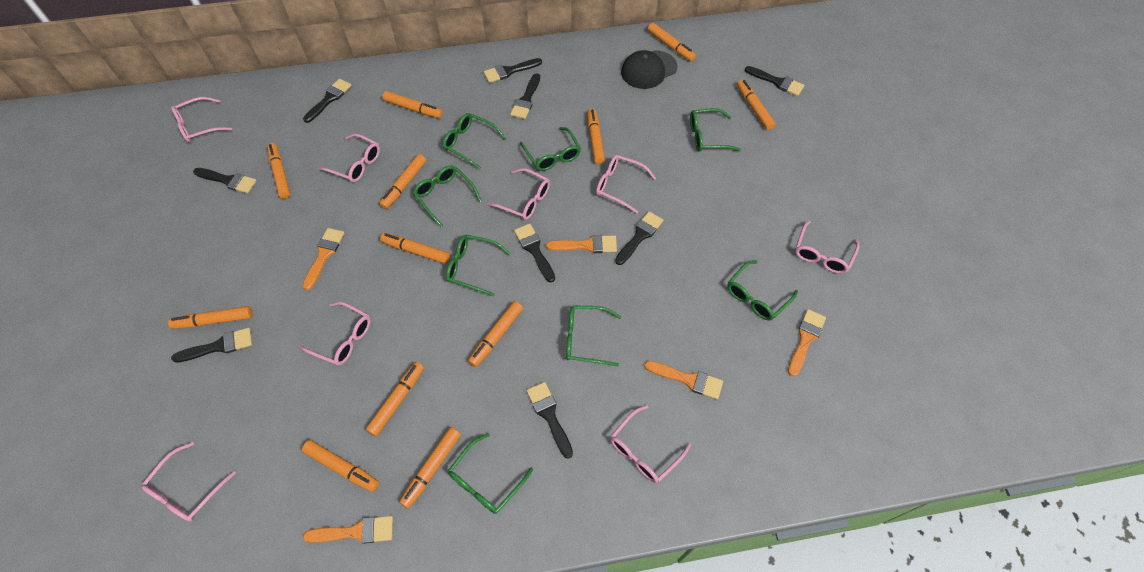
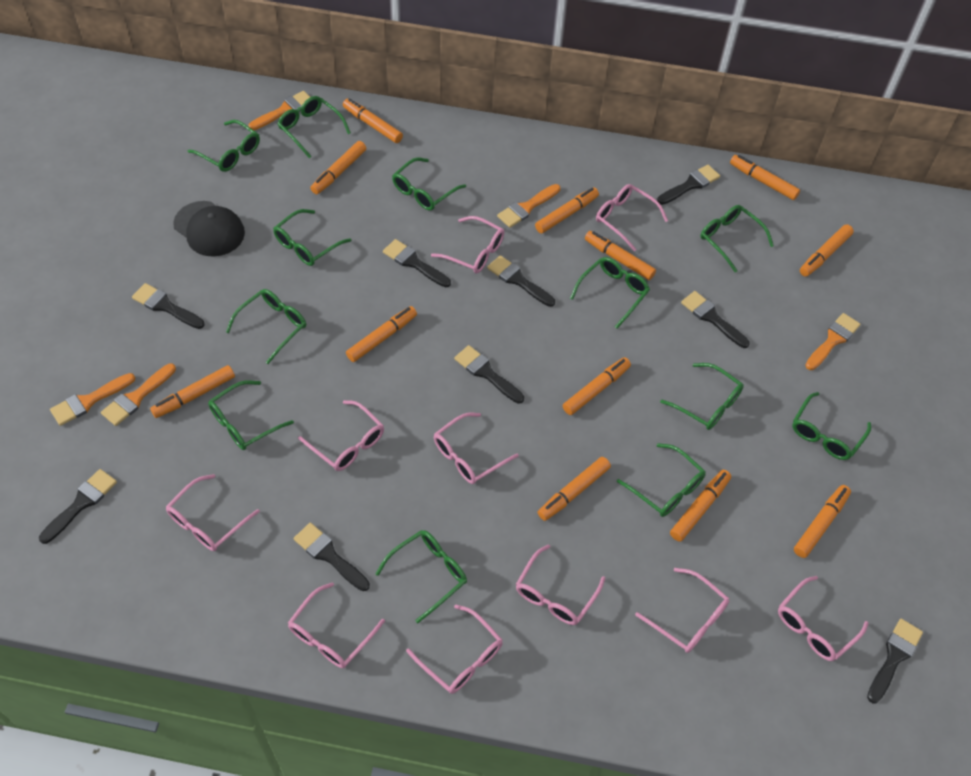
green glasses: [413,166,482,227] [443,113,506,169] [446,235,511,297] [448,433,533,514] [520,127,581,171] [566,306,621,366] [690,108,741,152] [727,260,798,321] = 8 -> [188,120,260,172] [208,380,294,450] [226,289,306,364] [273,209,351,266] [278,96,351,158] [375,530,467,623] [392,157,466,211] [570,257,650,329] [617,443,706,517] [660,363,744,430] [700,205,774,273] [792,392,871,460] = 12
pink glasses: [141,442,236,522] [171,97,232,143] [298,302,371,365] [318,134,380,182] [487,168,550,220] [596,155,656,213] [610,405,691,483] [795,221,859,274] = 8 -> [166,474,260,551] [288,582,385,668] [298,400,384,471] [406,604,503,694] [431,216,504,274] [434,413,519,484] [516,544,605,625] [596,184,668,251] [635,568,729,653] [778,576,869,661] = 10

